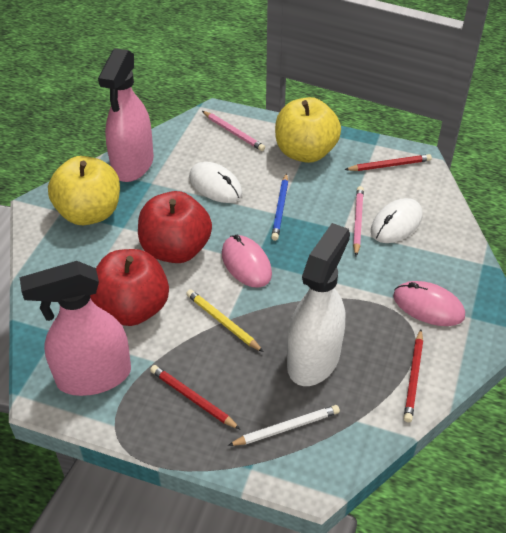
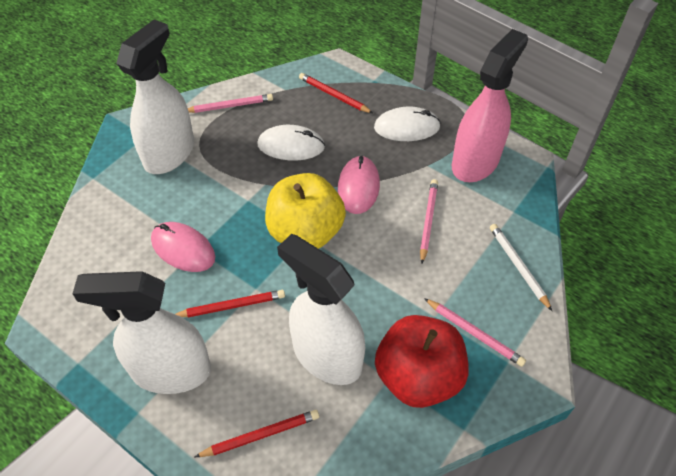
blue pencil: [271,173,288,241] = 1 -> none = 0
pink pencil: [202,111,265,151] [353,186,364,256] = 2 -> [188,94,273,113] [420,179,438,264] [424,298,526,367] = 3
pink spray bottle: [20,261,131,396] [98,48,154,182] = 2 -> [452,29,528,182] = 1
red apple: [90,249,169,326] [138,191,212,263] = 2 -> [375,315,469,408] = 1
white spray bottle: [287,223,350,386] = 1 -> [72,271,211,394] [116,20,194,174] [277,234,365,385] = 3
yellow apple: [48,156,120,225] [275,97,341,163] = 2 -> [265,173,346,249] = 1
yellow pencil: [186,289,263,352] = 1 -> none = 0

